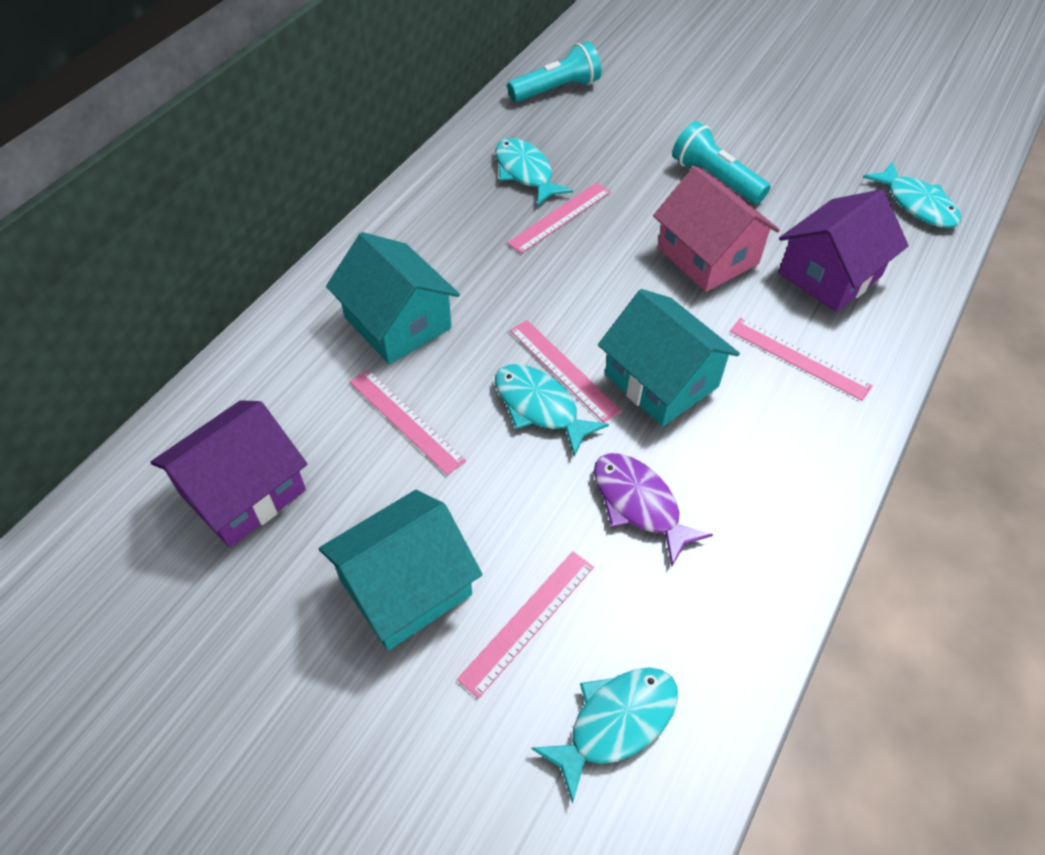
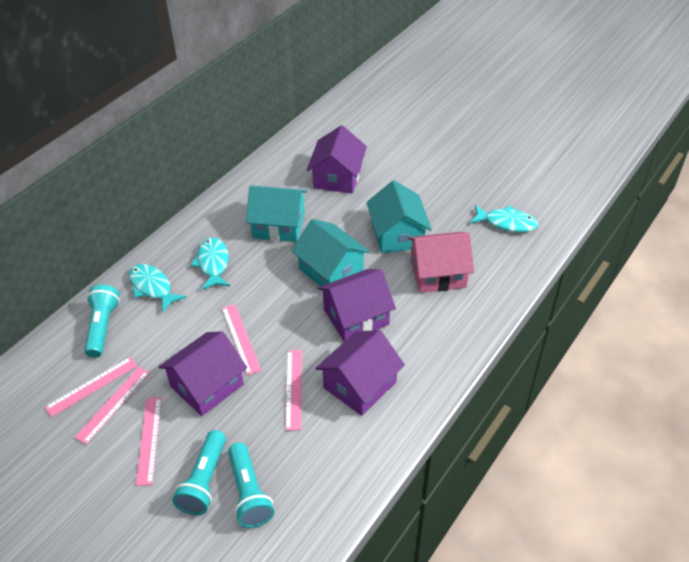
purple fish: [594,453,713,567] = 1 -> none = 0
purple house: [151,400,307,548] [778,189,909,312] = 2 -> [159,331,247,416] [307,125,367,193] [315,330,405,416] [318,269,396,342] = 4
turquoise fish: [495,138,573,206] [495,364,609,456] [531,667,678,804] [863,161,961,228] = 4 -> [129,264,187,312] [191,237,230,290] [470,205,538,232] = 3
turquoise flashlight: [507,41,601,102] [672,121,771,204] = 2 -> [84,284,120,358] [172,430,226,515] [228,443,274,528] = 3

